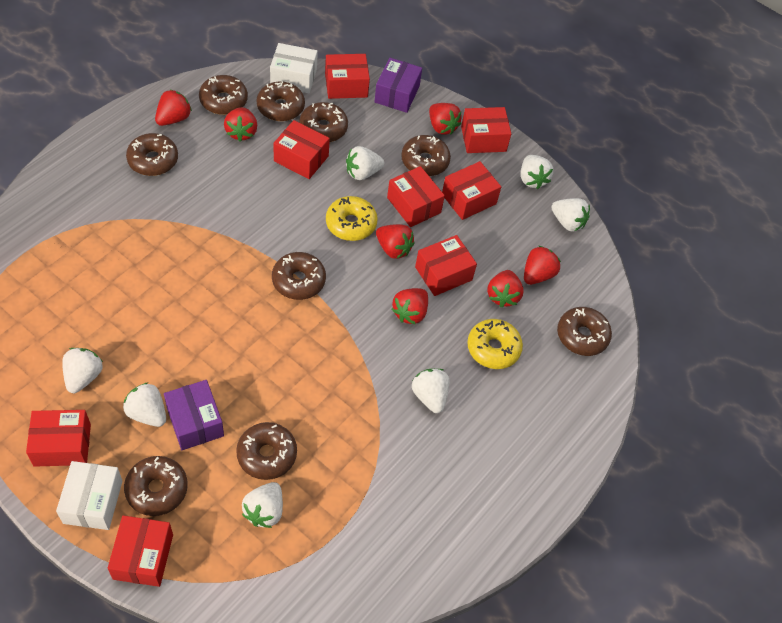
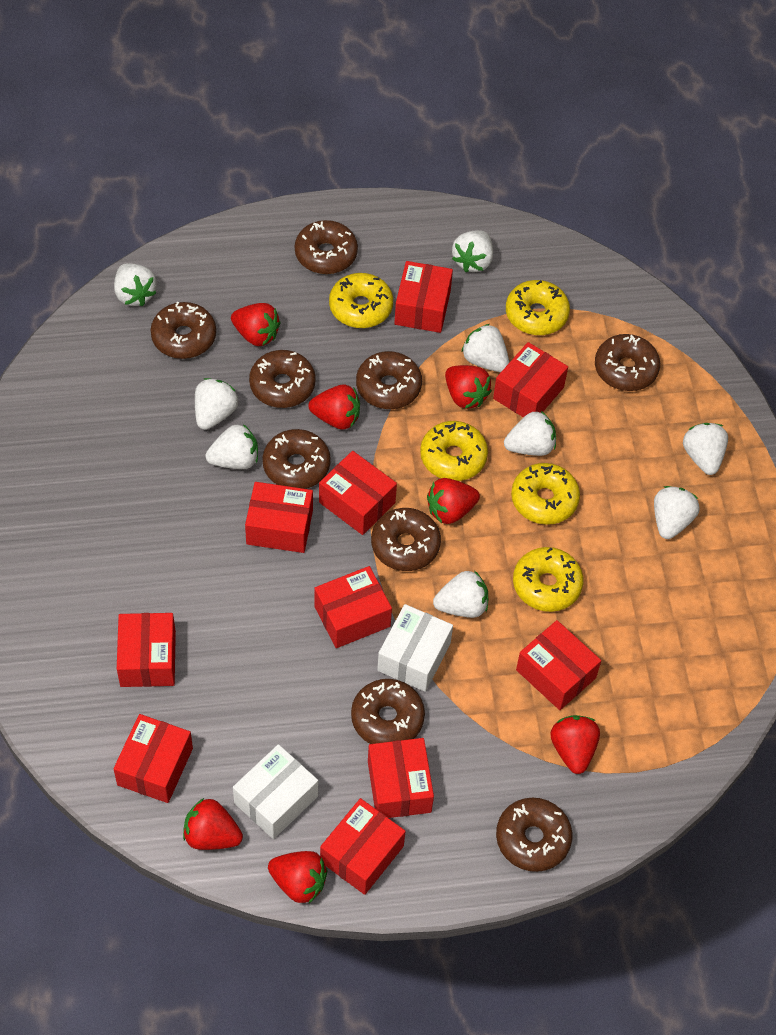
purple box: [164,380,224,450] [374,58,422,113] = 2 -> none = 0
red box: [26,410,91,467] [108,515,173,587] [273,120,330,179] [325,54,370,99] [387,166,445,227] [415,235,477,296] [442,161,501,220] [461,107,511,153] = 8 -> [113,714,193,803] [117,613,176,687] [245,482,313,553] [314,566,392,648] [319,451,397,535] [320,798,406,895] [368,738,434,818] [394,261,453,333] [493,342,568,418] [516,620,601,710] = 10
white strawberry: [62,348,103,393] [123,382,166,427] [242,482,283,528] [346,146,384,180] [412,369,449,413] [521,155,553,189] [551,198,590,232] = 7 -> [114,263,157,306] [195,378,238,430] [205,424,258,469] [433,570,488,618] [452,230,493,272] [462,324,509,372] [504,411,556,456] [654,486,700,539] [683,423,728,475] = 9
yellow donut: [326,196,378,241] [467,319,523,369] = 2 -> [329,273,393,328] [420,421,488,481] [506,280,570,335] [511,463,580,525] [513,547,583,612] = 5

